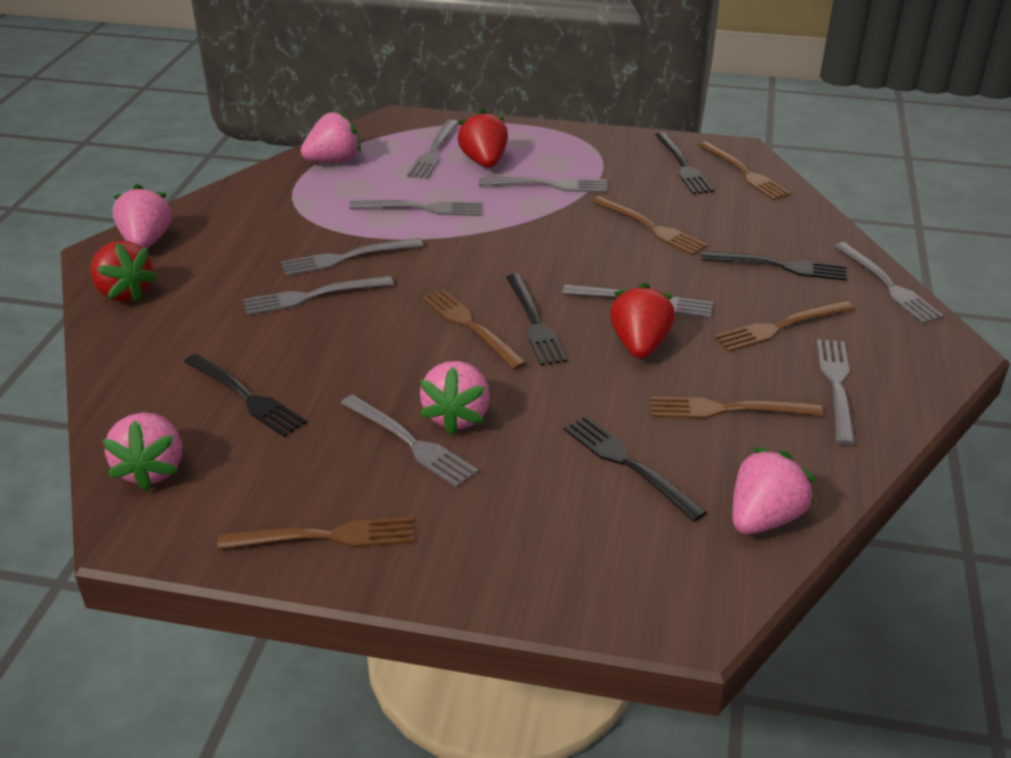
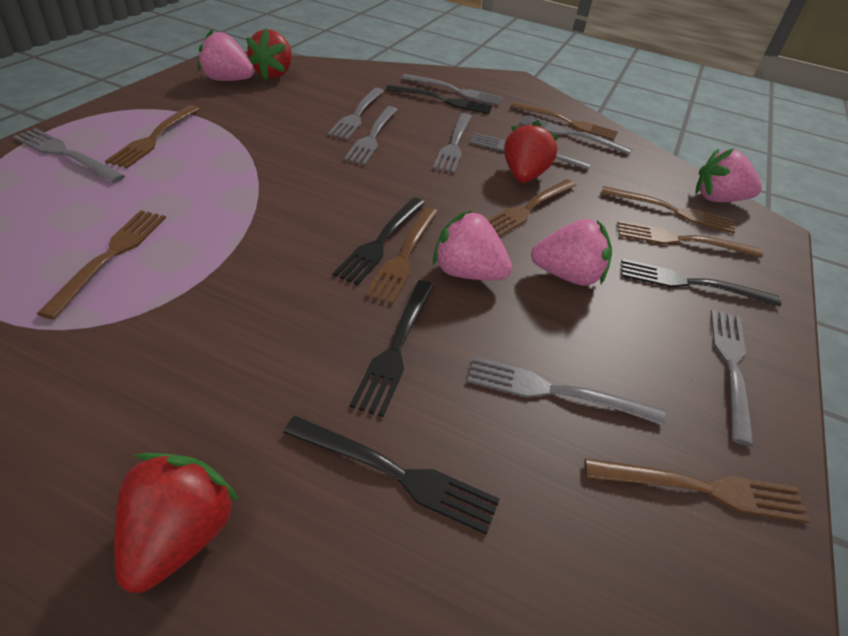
brown fork: [217,517,413,549] [422,289,527,370] [591,196,708,255] [650,396,823,419] [698,141,791,200] [714,300,854,352] = 6 -> [37,210,166,319] [105,105,200,168] [365,207,438,304] [488,179,576,237] [511,102,618,140] [585,458,810,523] [601,186,735,233] [617,221,763,258] = 8
pink strawberry: [102,412,182,491] [112,184,172,249] [301,110,361,162] [420,361,490,435] [732,447,815,534] = 5 -> [198,29,254,81] [433,210,512,280] [531,219,612,286] [696,149,762,202] = 4

